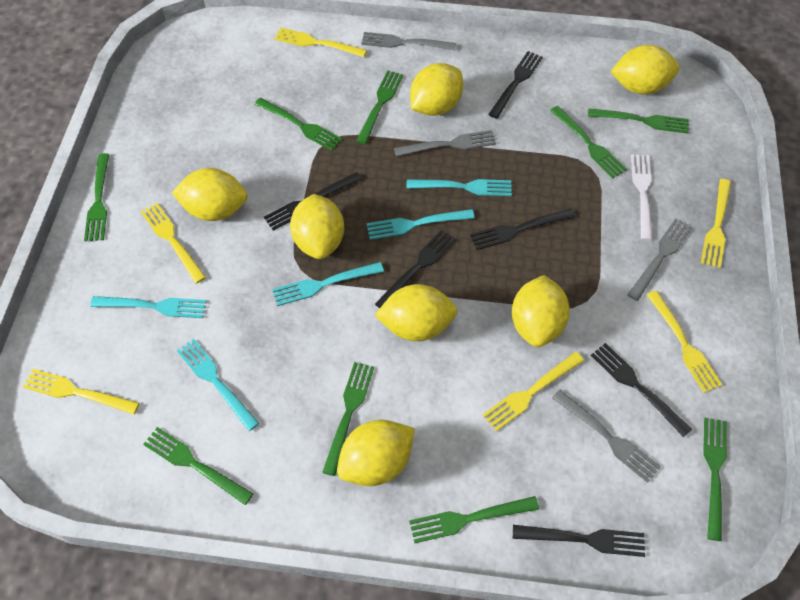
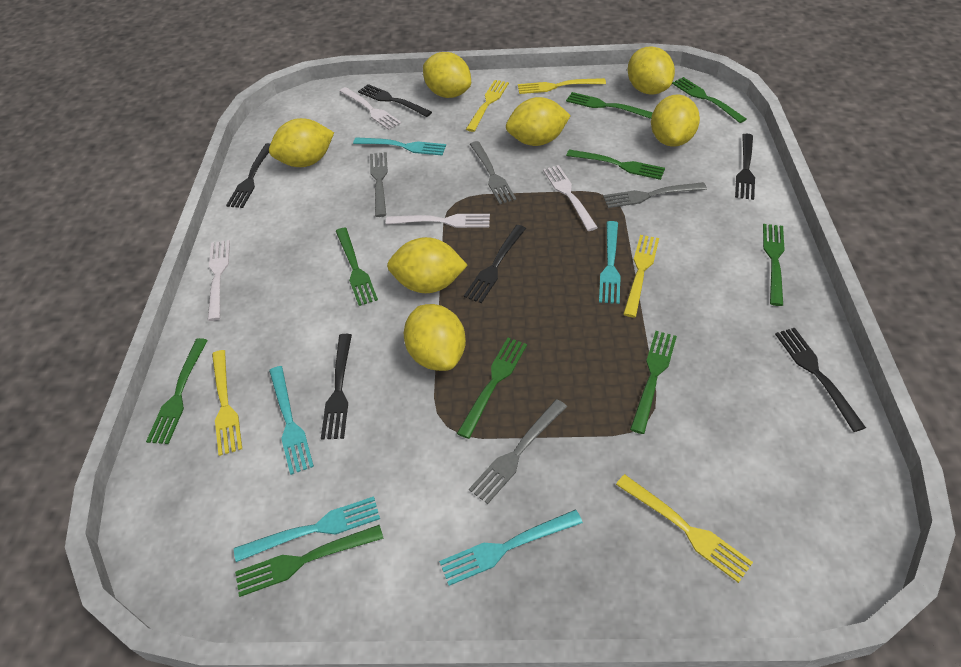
white fork: [631,154,653,241] = 1 -> [208,240,230,321] [340,87,401,130] [386,214,490,228] [543,165,598,231] = 4
yellow fork: [23,369,139,415] [141,203,206,283] [274,27,367,57] [482,352,584,431] [647,290,722,393] [701,179,731,268] = 6 -> [212,350,242,456] [466,80,509,132] [518,78,606,94] [616,474,753,583] [623,235,659,318] = 5

